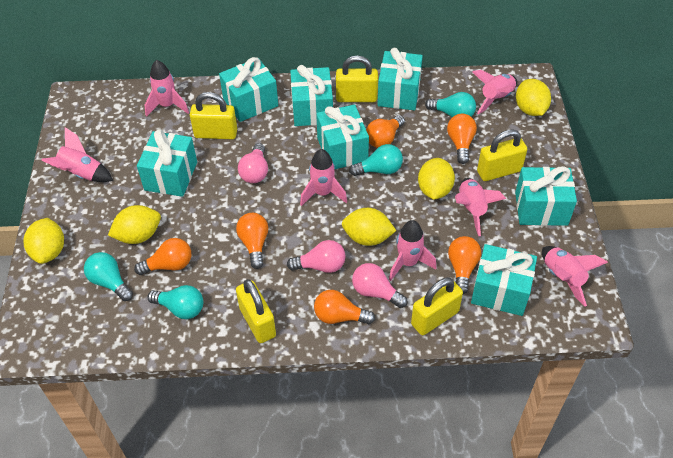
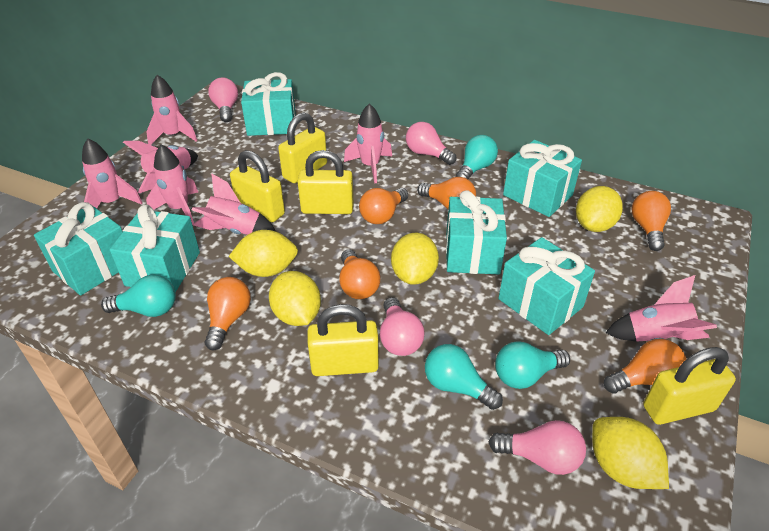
pink light bulb: [238,143,268,183] [287,240,346,273] [352,263,407,308] = 3 -> [208,77,238,122] [380,297,425,356] [406,122,456,165] [489,420,586,475] = 4
turquoise gift: [137,129,197,197] [219,57,278,122] [290,65,333,126] [316,104,369,169] [377,48,423,110] [471,244,537,316] [515,166,577,226] = 7 -> [34,202,123,296] [110,205,200,293] [241,72,295,136] [446,191,507,274] [498,237,595,335] [503,140,582,217] = 6

